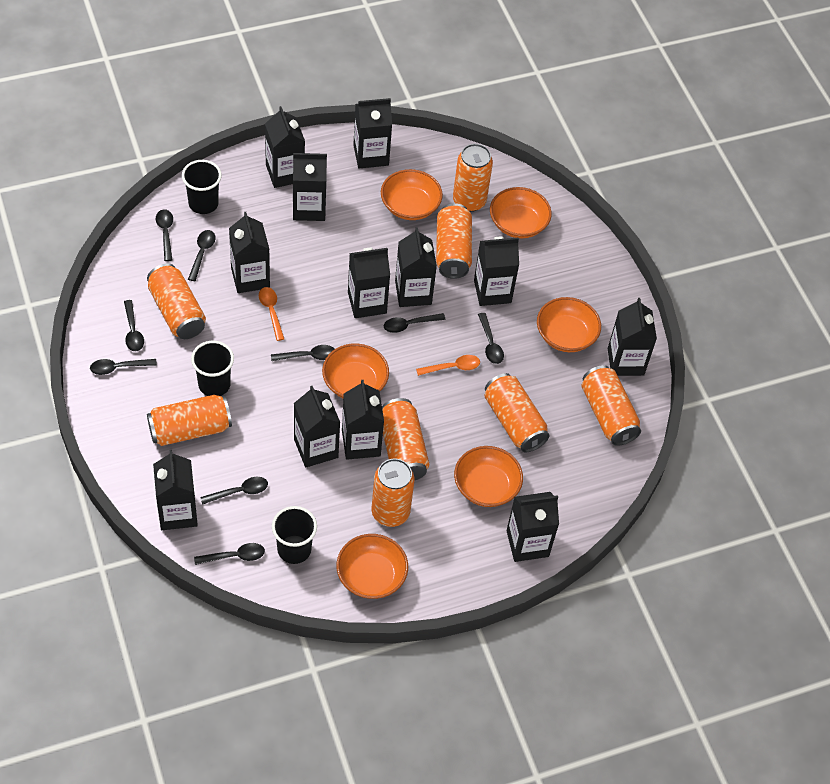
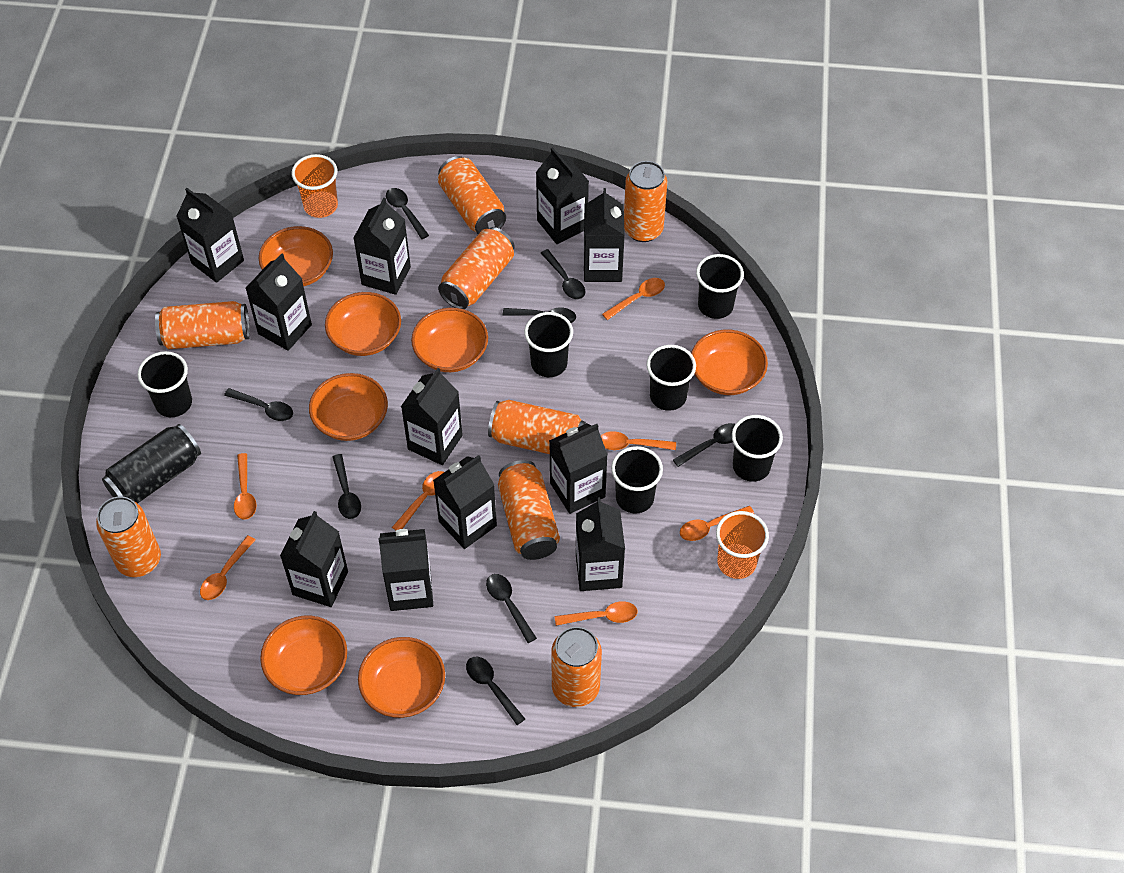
black can: none = 0 -> [102,424,201,503] = 1
black carton: [153,450,198,530] [229,212,270,293] [265,106,305,188] [293,153,327,221] [294,386,340,467] [342,380,384,460] [348,248,390,318] [353,98,392,168] [395,227,437,307] [474,237,519,306] [507,492,559,562] [608,298,657,376] = 12 -> [177,188,244,283] [246,253,312,351] [280,511,348,607] [354,198,411,295] [378,529,433,611] [401,368,463,465] [433,455,497,549] [536,147,589,244] [549,423,608,514] [576,497,625,591] [584,188,625,282] = 11
black cup: [182,160,222,214] [191,341,234,396] [272,506,317,564] = 3 -> [137,351,192,417] [524,312,573,377] [611,446,663,514] [647,345,696,411] [696,254,744,319] [732,415,783,482] = 6
black spoon: [90,359,157,375] [124,300,144,351] [156,209,173,261] [188,230,216,281] [194,543,265,565] [200,477,268,505] [271,345,334,361] [384,313,446,333] [478,313,504,364] = 9 -> [224,388,293,421] [332,454,361,519] [386,188,429,239] [466,657,525,725] [486,574,537,643] [503,308,576,323] [541,249,585,299] [673,423,735,467] = 8
orange bowl: [322,343,389,398] [337,534,408,599] [381,169,443,220] [454,446,523,507] [490,187,552,238] [537,297,601,352] = 6 -> [259,226,333,287] [260,616,347,695] [309,373,388,441] [325,292,401,356] [358,637,445,718] [411,308,488,372] [691,330,768,395] = 7
orange cup: none = 0 -> [292,154,338,218] [716,511,769,579] = 2
orange spoon: [259,287,284,341] [416,355,480,376] = 2 -> [200,535,255,600] [234,453,257,520] [392,471,444,530] [555,601,638,626] [601,431,676,450] [602,278,665,320] [680,506,754,541] = 7

